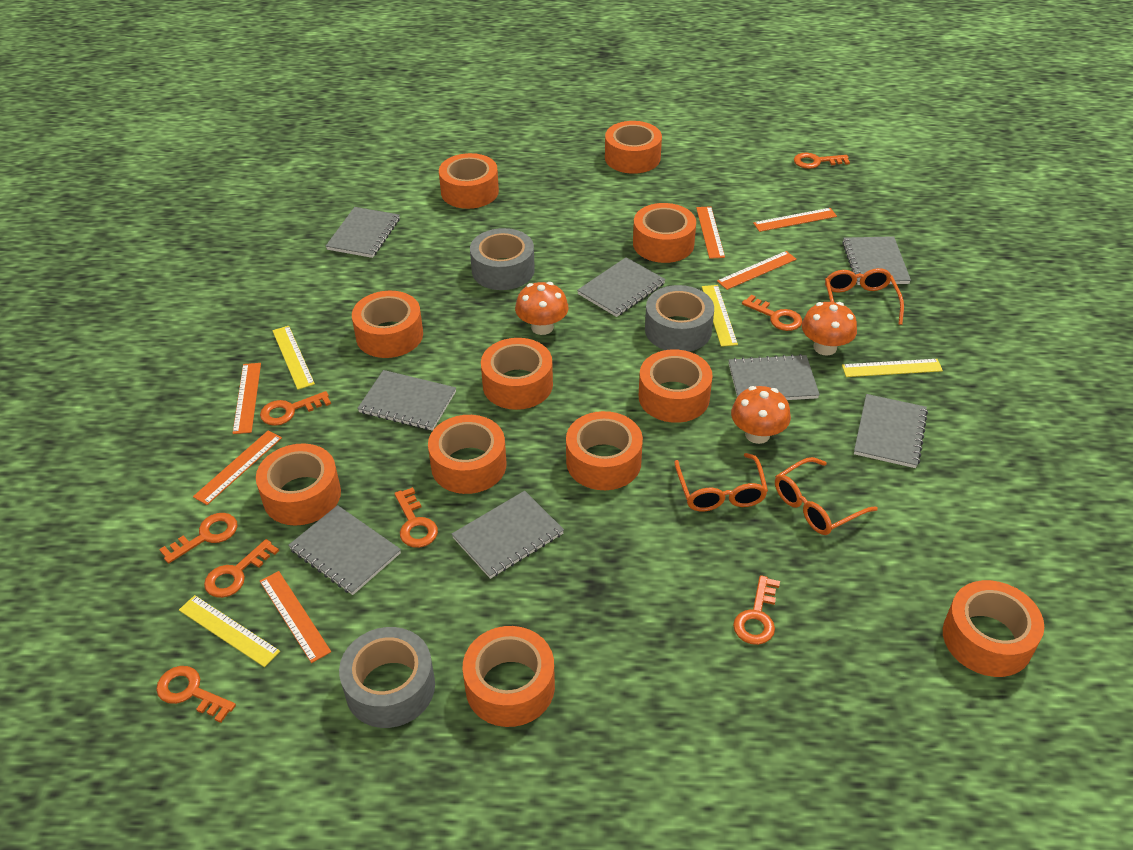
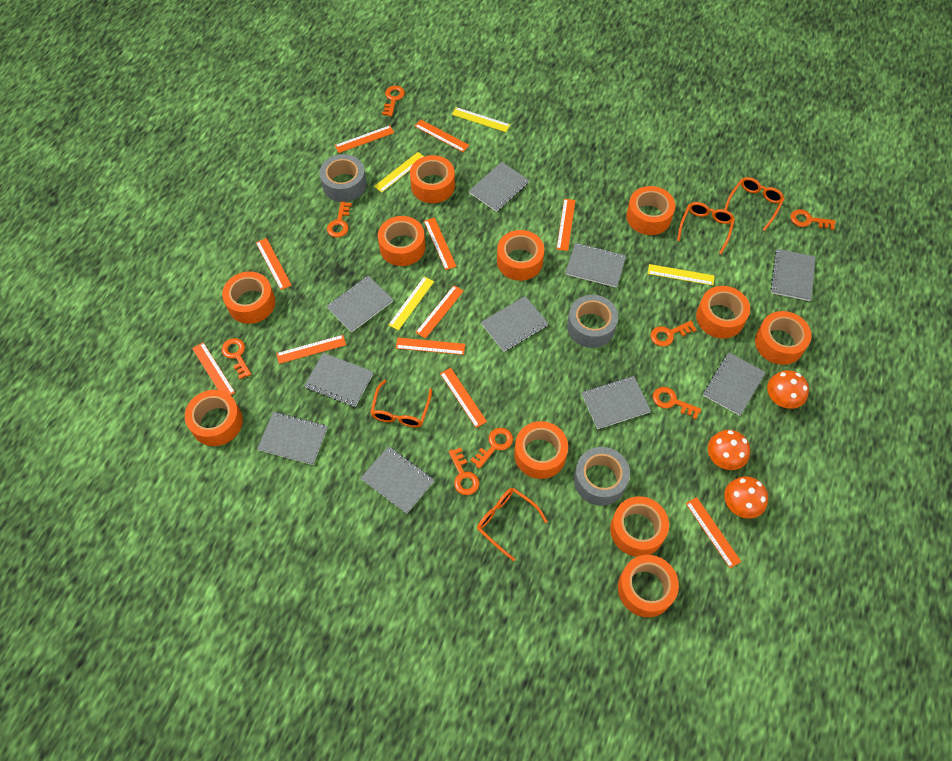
grey notebook: [288,505,401,595] [326,207,400,258] [357,370,456,431] [452,491,564,579] [577,257,666,317] [729,354,820,400] [842,236,911,285] [854,394,928,468] = 8 -> [257,412,328,465] [304,353,373,407] [327,276,393,332] [361,446,434,514] [469,162,529,212] [481,296,549,352] [565,243,626,288] [582,376,651,429] [703,353,766,416] [770,249,816,301] = 10
orange glasses: [674,453,768,511] [775,457,878,535] [825,268,904,325] = 3 -> [370,380,432,428] [477,488,548,561] [677,202,735,254] [724,177,785,231] = 4
orange ruler: [193,430,282,505] [233,363,261,434] [260,571,331,663] [696,206,725,259] [717,251,797,290] [753,208,837,232] = 6 -> [192,342,235,395] [256,238,292,290] [276,335,346,364] [335,125,394,153] [396,338,465,355] [415,120,469,152] [415,285,464,339] [424,218,457,270] [440,368,487,428] [556,199,576,251] [686,497,741,568] = 11

